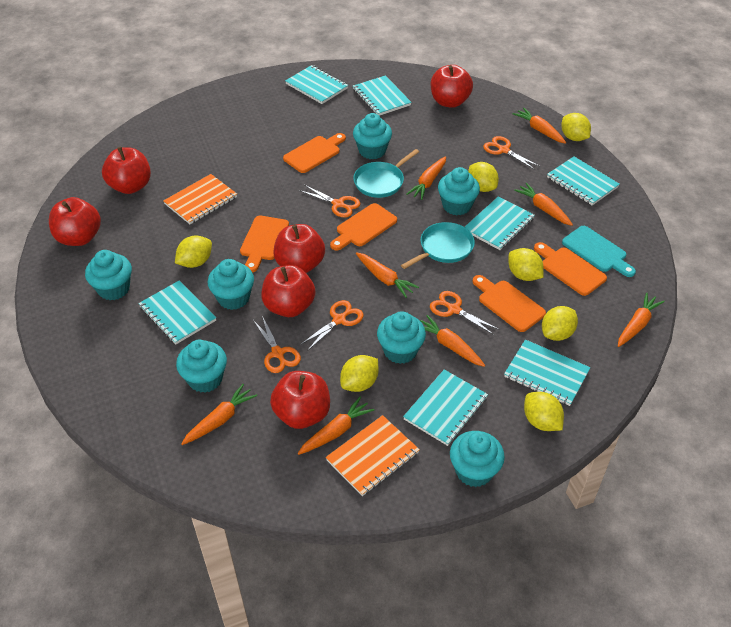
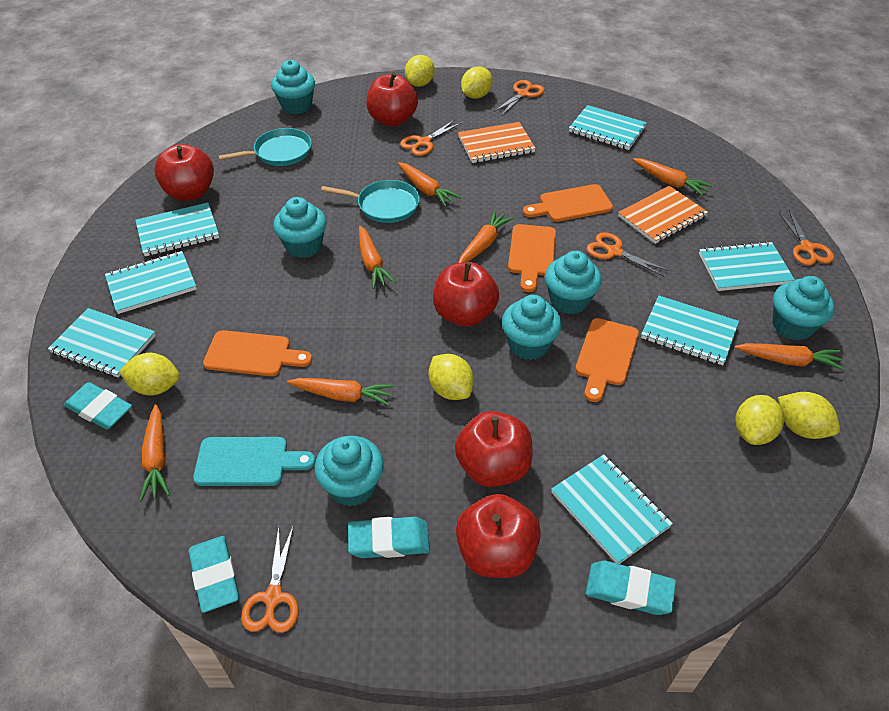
orange carrot: [181,384,257,445] [298,397,375,455] [356,252,419,298] [407,156,446,200] [421,315,485,367] [513,108,566,144] [514,183,573,226] [618,292,665,347] = 8 -> [140,404,170,502] [287,378,394,406] [359,226,396,289] [398,162,461,207] [458,210,514,263] [633,158,713,196] [735,343,845,370] = 7
orange cutting board: [240,215,289,273] [283,133,346,173] [330,203,397,251] [472,275,546,332] [534,242,607,296] = 5 -> [203,330,312,376] [508,224,556,292] [523,184,613,222] [575,318,639,402] = 4
red apple: [49,197,101,246] [102,147,151,194] [261,265,315,317] [270,371,330,429] [274,224,325,273] [431,65,473,108] = 6 -> [154,144,214,201] [366,73,418,127] [433,262,499,326] [455,411,533,487] [456,494,541,578] = 5
turquoise cupcake: [85,250,132,300] [176,340,227,393] [208,259,254,310] [353,113,392,159] [377,311,426,364] [438,167,480,215] [450,431,505,487] = 7 -> [271,60,315,114] [273,197,327,258] [314,436,384,507] [502,295,562,360] [545,251,602,314] [772,276,834,341] = 6
turquoise eraser: none = 0 -> [64,382,132,430] [189,536,239,613] [348,517,430,558] [586,561,676,615] = 4
yellow lemon: [175,236,212,268] [340,355,379,392] [468,162,499,192] [508,248,544,281] [524,392,564,431] [542,306,578,341] [561,113,591,141] = 7 -> [119,353,180,395] [405,55,435,87] [428,354,474,400] [461,67,493,99] [736,395,784,445] [778,392,840,439] = 6

